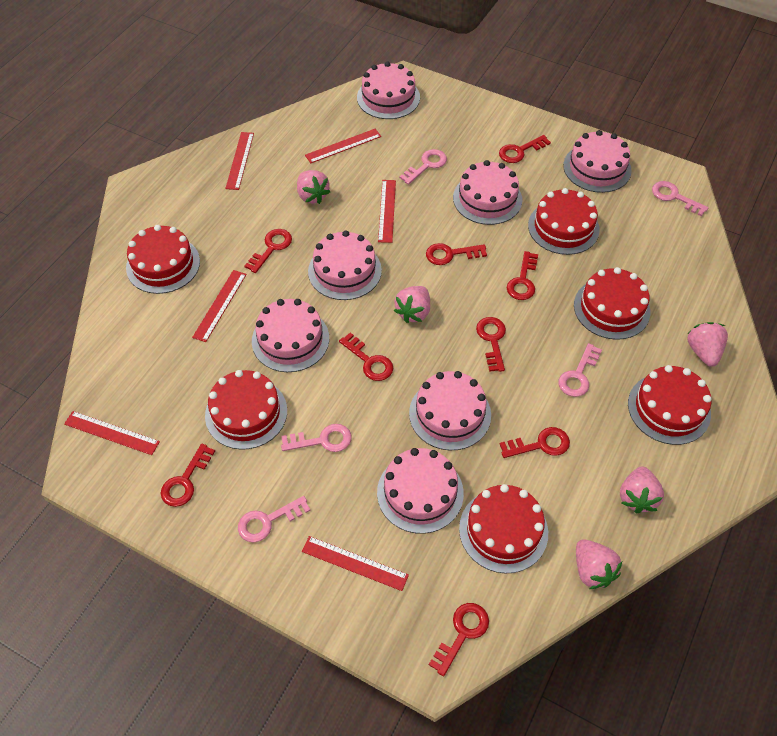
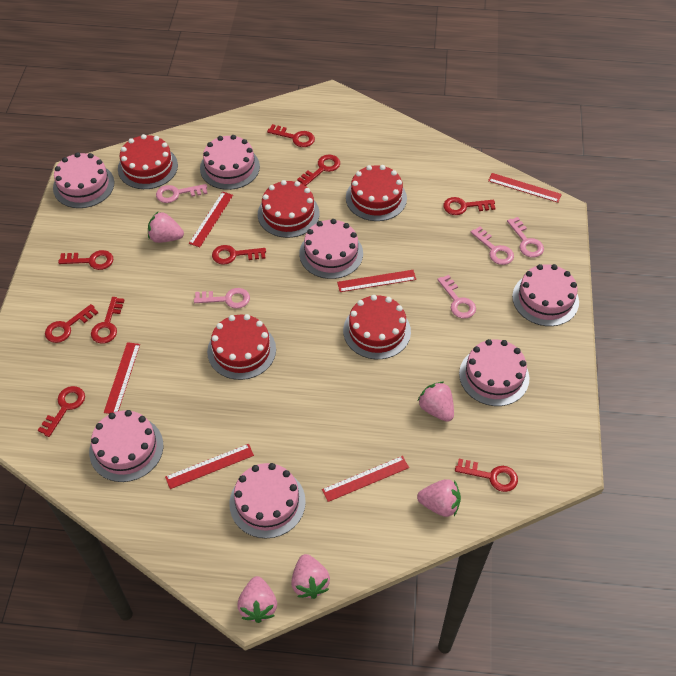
red cake: [126,225,200,294] [205,370,287,450] [459,484,548,574] [528,188,600,255] [574,267,650,340] [628,365,711,445] = 6 -> [118,134,178,189] [207,314,276,380] [258,180,320,238] [343,295,411,359] [346,165,407,221] = 5

